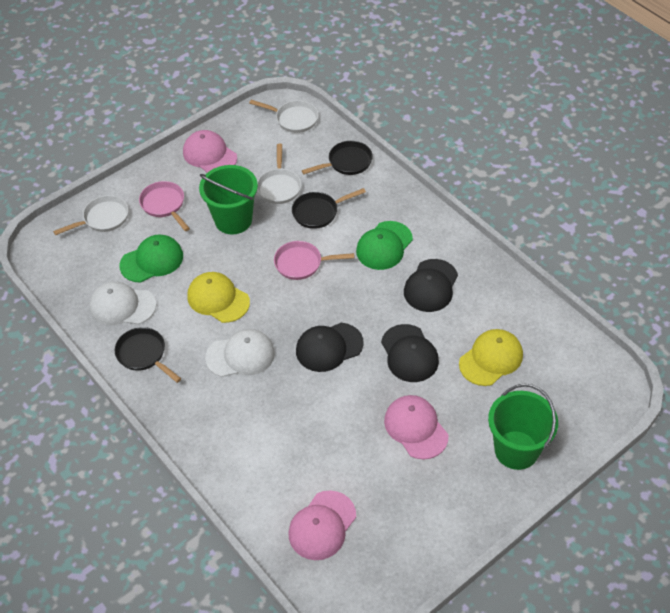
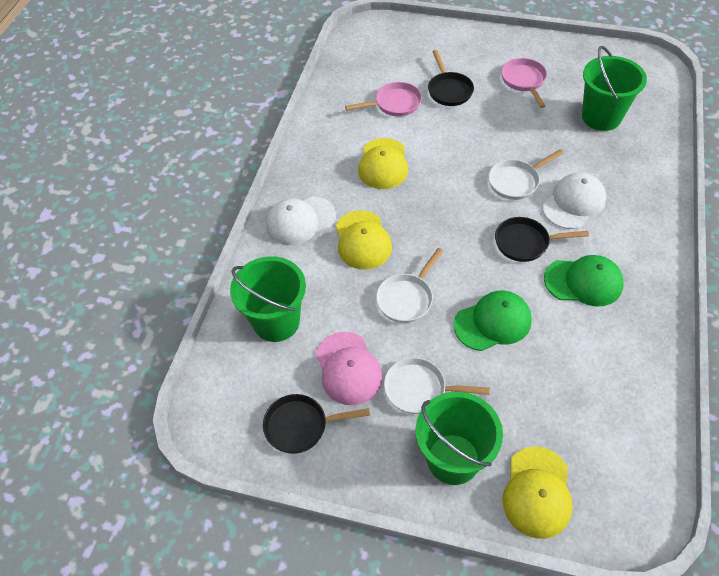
black cap: [296,323,364,372] [381,324,439,382] [404,259,458,312] = 3 -> none = 0
green bucket: [199,165,258,234] [488,384,558,470] = 2 -> [230,256,306,342] [415,392,503,485] [582,46,647,131] = 3
pink cap: [183,130,237,173] [288,490,356,560] [384,395,448,459] = 3 -> [316,332,383,405] = 1
yellow cap: [187,272,250,323] [459,329,523,386] = 2 -> [336,210,392,270] [358,138,408,189] [503,446,573,539] = 3

